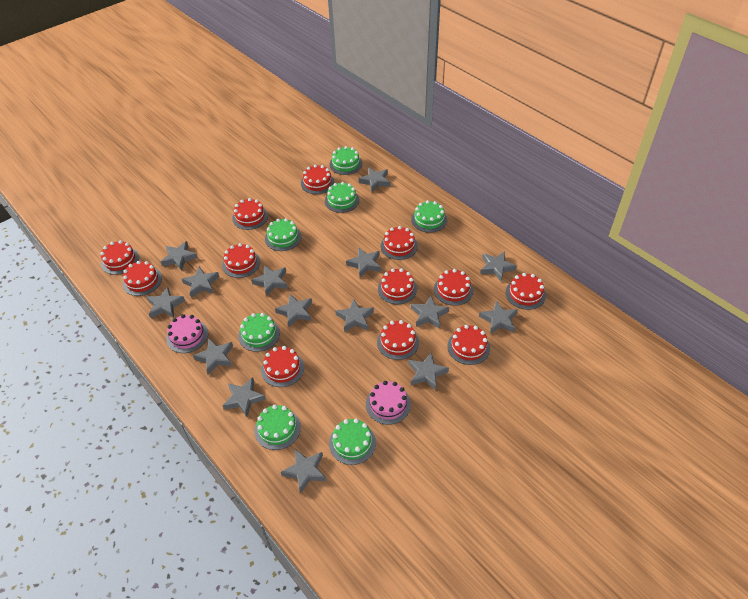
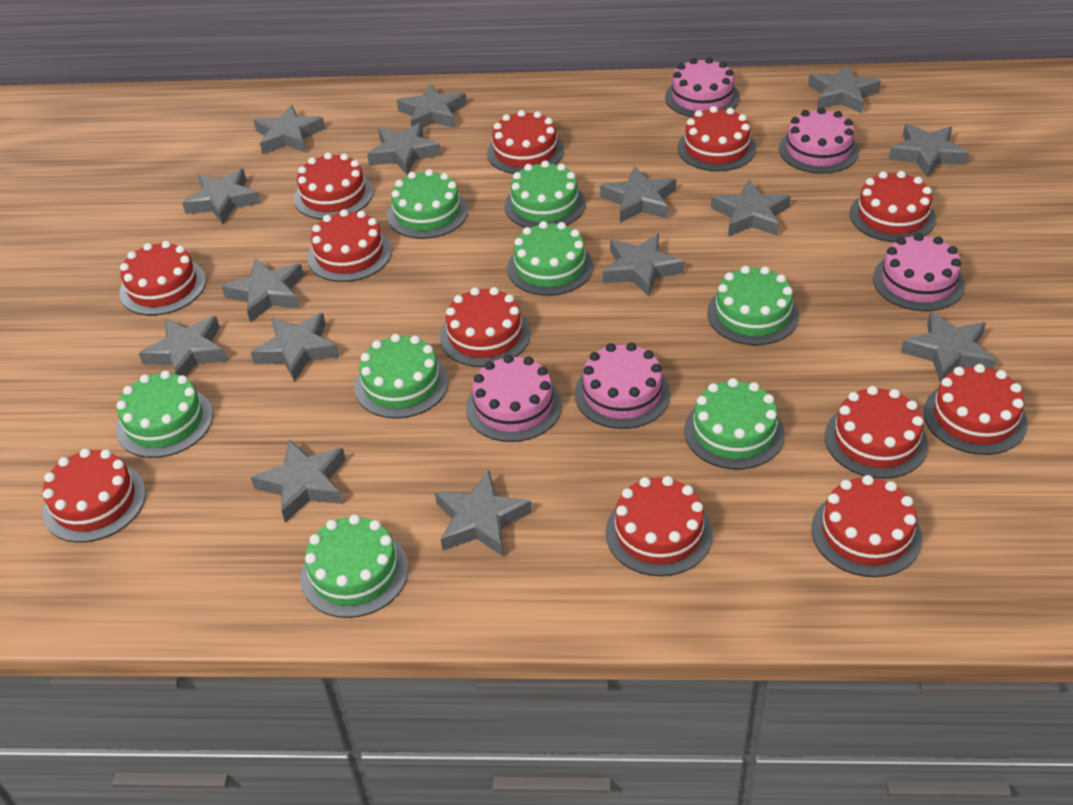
green cake: [238,313,280,352] [254,404,301,450] [265,218,302,251] [325,182,359,213] [329,418,376,465] [330,146,362,175] [411,200,447,233] = 7 -> [116,370,213,458] [300,514,408,618] [355,334,449,419] [387,169,468,239] [504,161,586,228] [507,221,593,296] [684,378,785,470] [707,266,799,345] = 8
pink cake: [166,314,208,353] [366,381,411,425] = 2 -> [466,354,562,442] [575,343,671,429] [665,57,740,117] [779,107,859,174] [873,233,965,311] = 5

